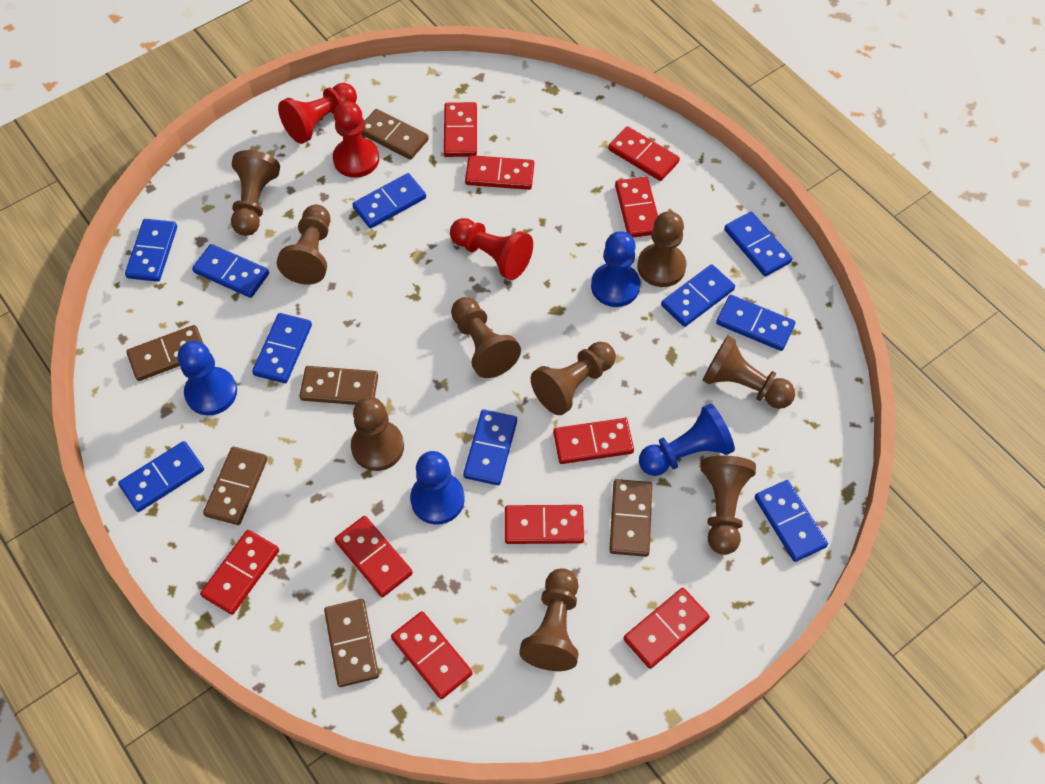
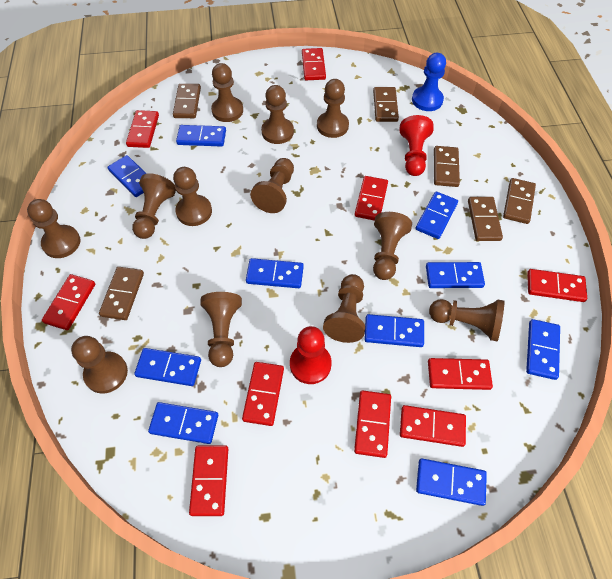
blue pawn: [178,341,237,415] [410,451,464,525] [591,231,640,307] [639,404,735,476] = 4 -> [412,53,446,111] = 1
brown pawn: [231,150,280,236] [277,205,331,285] [351,397,404,471] [451,297,521,378] [519,568,579,671] [531,342,616,415] [637,211,687,287] [701,455,756,555] [702,336,795,409] = 9 -> [27,199,81,258] [71,336,128,394] [132,173,176,239] [173,167,212,226] [201,292,242,367] [211,63,243,122] [251,158,294,213] [261,85,294,144] [317,79,349,138] [323,274,365,343] [373,212,412,280] [429,299,504,341] = 12
red pawn: [278,83,357,144] [333,101,379,178] [450,218,533,280] = 3 -> [290,326,332,384] [400,115,434,176] = 2

